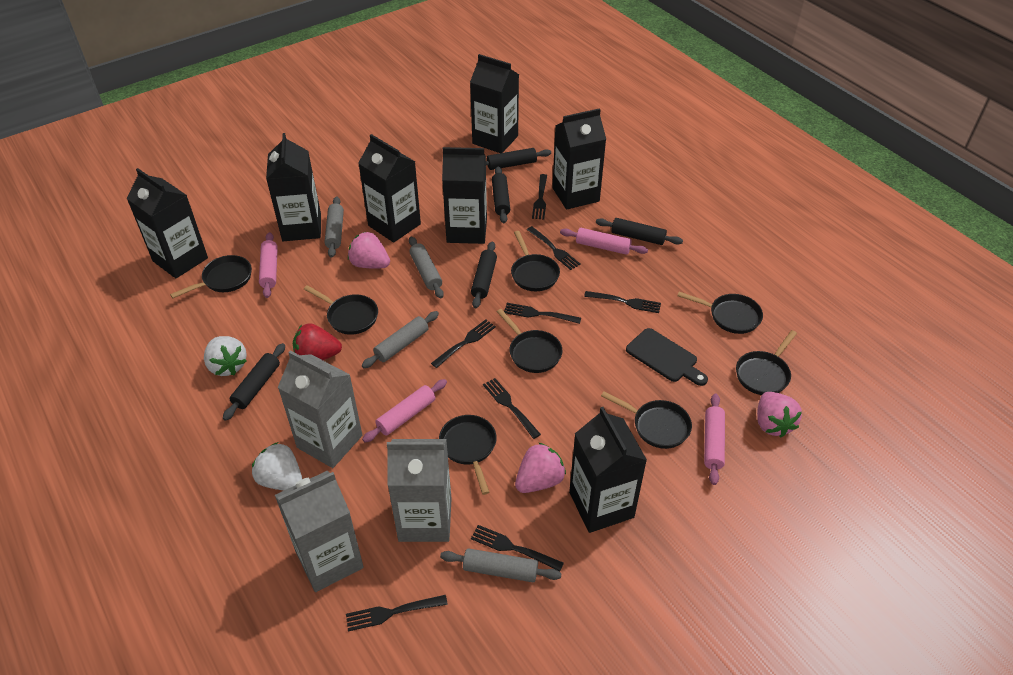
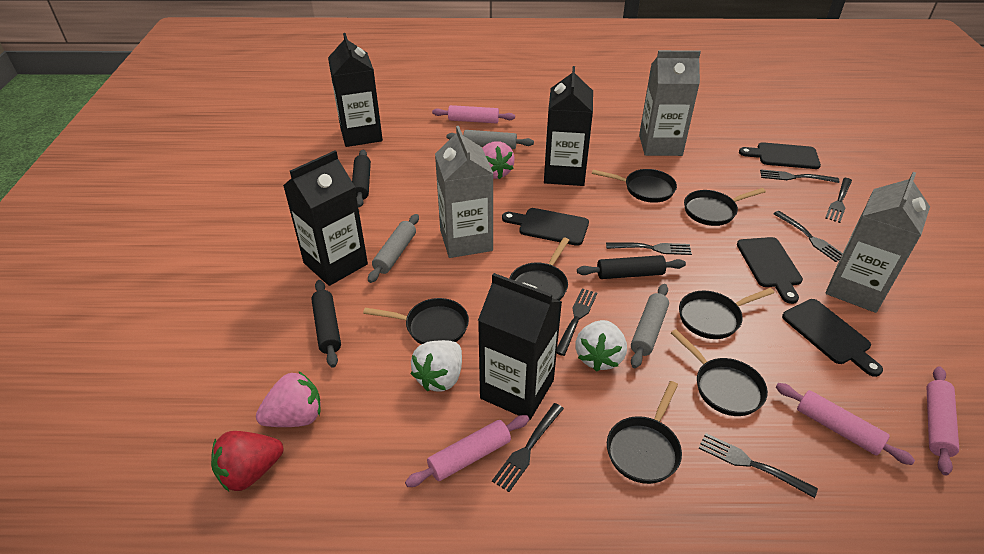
black carton: [126,168,208,278] [266,133,321,241] [358,134,421,243] [442,147,487,244] [470,54,519,153] [552,108,606,210] [569,407,647,533] = 7 -> [283,151,368,286] [328,33,383,147] [478,273,562,420] [544,66,593,186] = 4
black cutting board: [626,328,708,386] = 1 -> [502,208,589,246] [737,237,803,304] [739,142,821,169] [782,299,883,377] = 4
black fork: [346,595,448,631] [431,319,496,368] [471,525,564,572] [483,378,541,439] [504,303,581,324] [527,226,581,270] [532,174,547,220] [584,291,661,313] = 8 -> [492,403,564,492] [557,288,597,356] [606,242,692,255] [699,433,818,498] [760,169,839,183] [774,211,843,262] [825,178,852,223] = 7
black pan: [170,255,252,298] [304,285,378,335] [439,415,497,495] [497,309,563,373] [511,231,560,291] [601,392,692,449] [677,292,763,334] [736,330,797,395] = 8 -> [363,298,469,345] [509,237,569,301] [592,169,677,203] [607,381,682,484] [671,329,768,416] [679,288,775,339] [684,188,766,226] = 7
black rolling pin: [223,343,285,421] [471,241,497,308] [486,148,551,170] [492,167,510,223] [596,218,683,245] = 5 -> [311,280,341,368] [352,150,371,207] [577,255,686,279] = 3
grey rolling pin: [325,197,344,258] [362,311,439,368] [409,237,444,299] [440,548,562,582] = 4 -> [368,214,419,283] [447,130,534,149] [631,284,669,368] = 3
pink strawberry: [348,232,390,268] [515,443,566,493] [757,392,802,437] = 3 -> [256,371,321,427] [482,141,515,179] = 2

